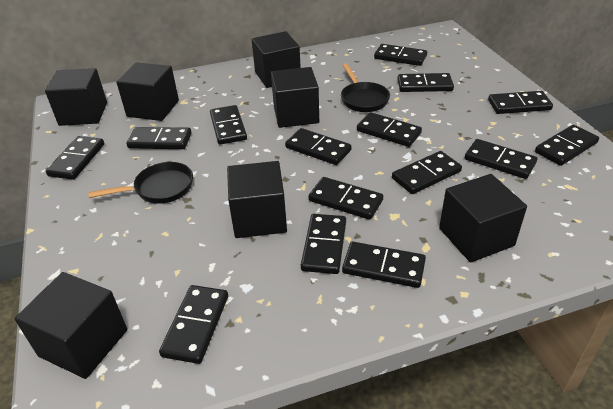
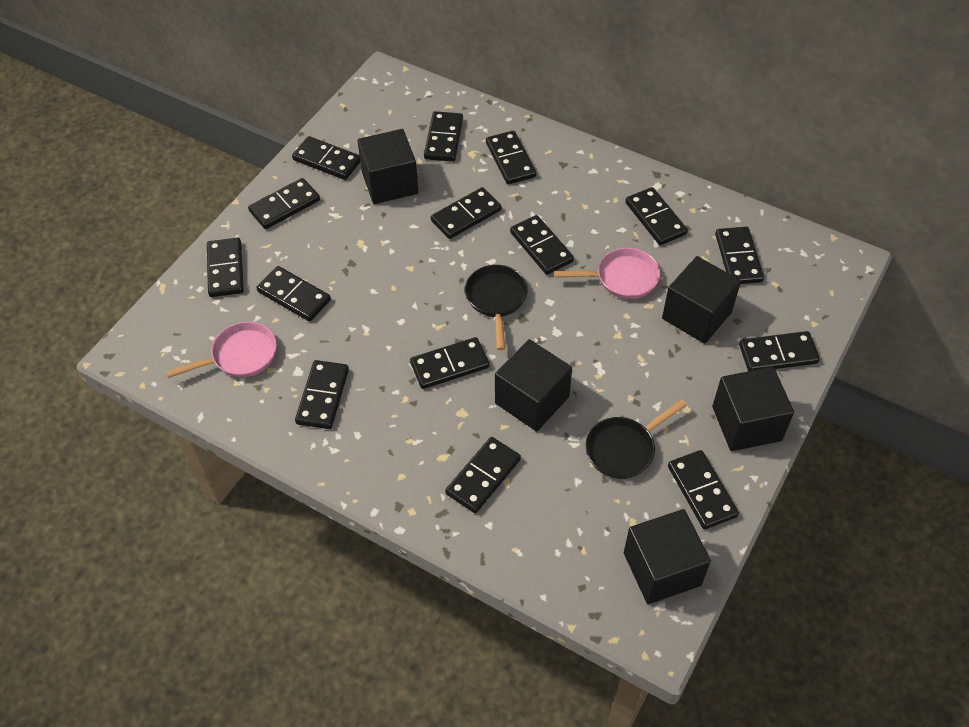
black cube: [14,272,127,379] [45,68,107,126] [116,62,179,121] [227,161,287,238] [252,31,301,88] [271,67,319,128] [439,174,527,263] = 7 -> [357,129,418,204] [495,339,572,432] [624,509,711,604] [662,256,741,344] [712,367,794,451] = 5
pink pan: none = 0 -> [166,322,277,378] [554,248,660,299] = 2

